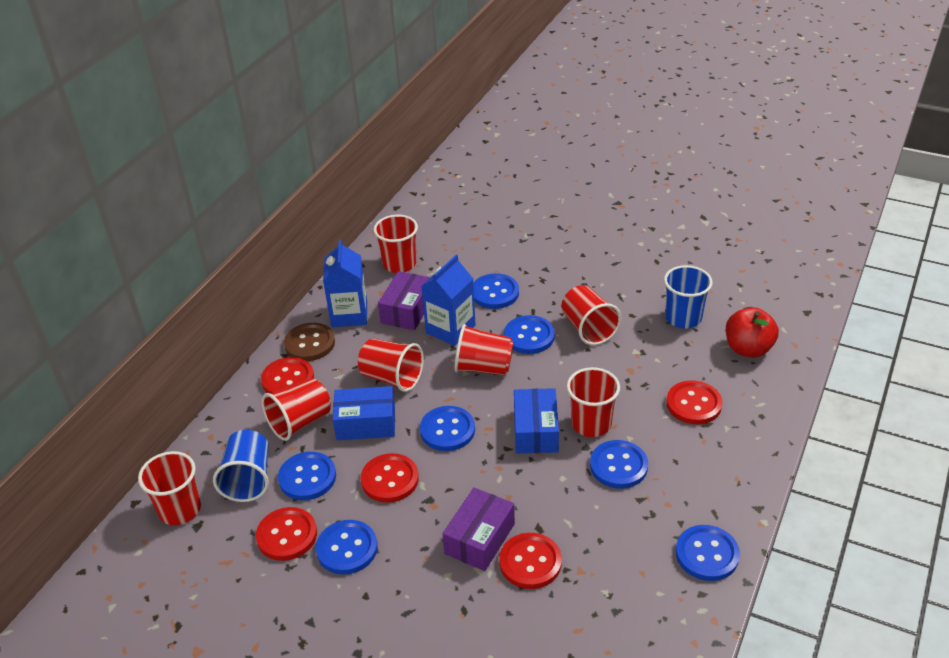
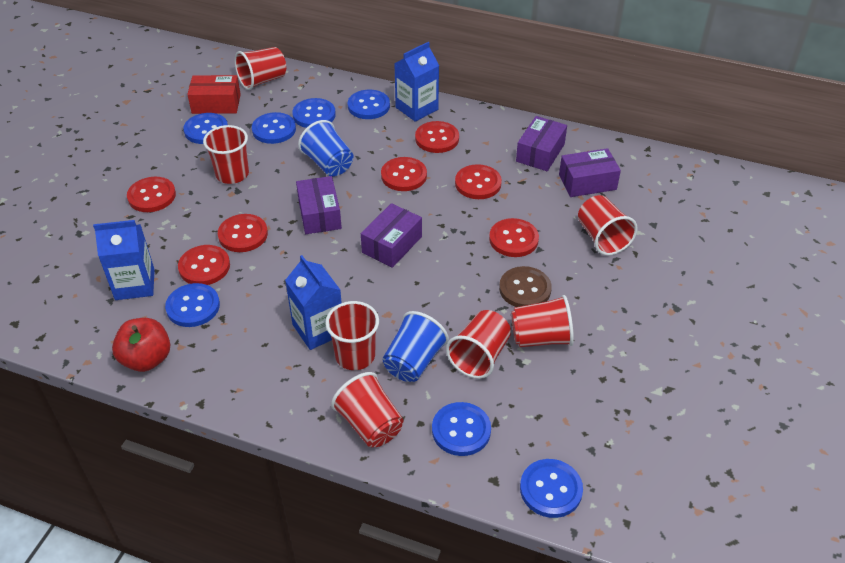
blue box: [332,386,395,440] [514,388,559,453] = 2 -> none = 0
blue carton: [323,239,367,327] [421,255,476,346] = 2 -> [93,220,155,300] [285,255,342,350] [394,42,439,122] = 3
purple box: [378,271,431,330] [442,487,515,571] = 2 -> [296,176,342,234] [361,203,422,268] [516,116,567,171] [559,148,621,197] = 4
red box: none = 0 -> [187,75,241,114] = 1
red button: [256,507,317,561] [261,357,314,394] [361,453,419,503] [499,533,562,589] [666,380,722,424] = 5 -> [127,177,176,212] [178,245,230,285] [218,214,268,252] [381,157,427,191] [415,121,459,153] [455,164,502,199] [489,218,539,257] = 7

